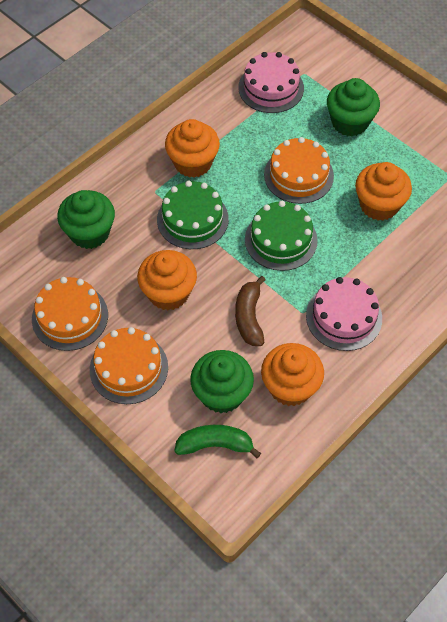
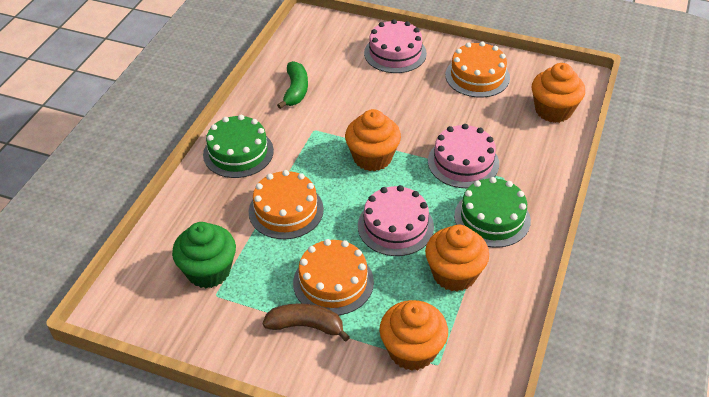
green cupcake: [57,190,115,249] [190,350,254,413] [327,78,380,136] = 3 -> [172,222,236,288] = 1
pink cake: [238,52,304,113] [306,277,382,351] = 2 -> [358,185,434,256] [364,19,427,73] [428,124,499,188] = 3

